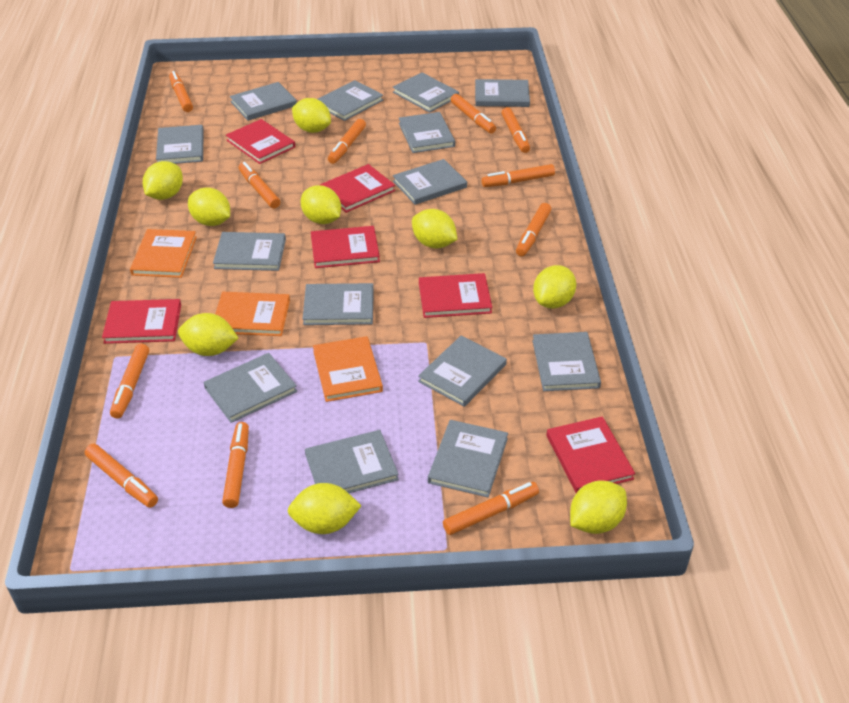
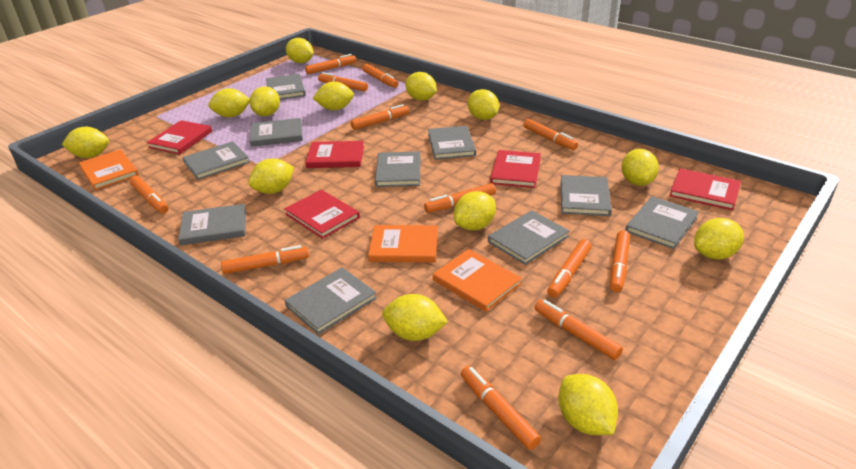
grey book: [156,125,204,164] [204,353,297,423] [213,232,286,271] [230,82,297,121] [303,283,374,325] [305,430,399,493] [318,80,383,121] [393,73,459,113] [393,159,467,205] [399,112,455,153] [418,336,507,407] [428,420,508,497] [475,79,530,107] [532,332,601,391] = 14 -> [178,204,246,245] [182,141,250,180] [250,118,303,147] [266,74,306,100] [284,267,377,335] [375,151,421,187] [428,126,476,160] [488,210,570,265] [561,175,612,216] [625,196,699,249] = 10
orange marker: [85,444,158,508] [110,344,149,419] [169,71,193,112] [222,422,249,508] [239,162,280,208] [328,119,366,164] [443,482,539,535] [451,94,496,133] [481,164,555,187] [502,107,530,153] [516,203,551,256] = 11 -> [130,176,168,213] [221,245,309,274] [305,54,356,74] [318,72,368,92] [351,104,409,130] [362,64,399,88] [424,183,496,213] [461,366,541,450] [523,119,578,150] [534,300,623,360] [547,239,592,298] [610,230,630,292] = 12
red book: [102,299,181,344] [226,119,295,164] [311,226,380,268] [320,164,395,213] [419,273,492,318] [546,416,635,493] = 6 -> [147,120,212,155] [284,190,360,239] [305,141,364,168] [490,150,541,188] [669,168,741,210] = 5
yellow lemon: [143,161,183,200] [178,313,238,356] [188,187,230,226] [288,483,361,534] [292,98,331,133] [301,185,341,224] [412,209,458,248] [533,265,576,308] [570,480,627,534] = 9 -> [62,127,109,158] [208,88,250,117] [248,158,294,194] [250,86,280,116] [286,38,313,63] [313,81,354,110] [382,294,448,341] [405,72,437,101] [454,191,496,230] [468,89,499,120] [558,374,618,435] [621,149,659,186] [694,218,744,260] = 13

